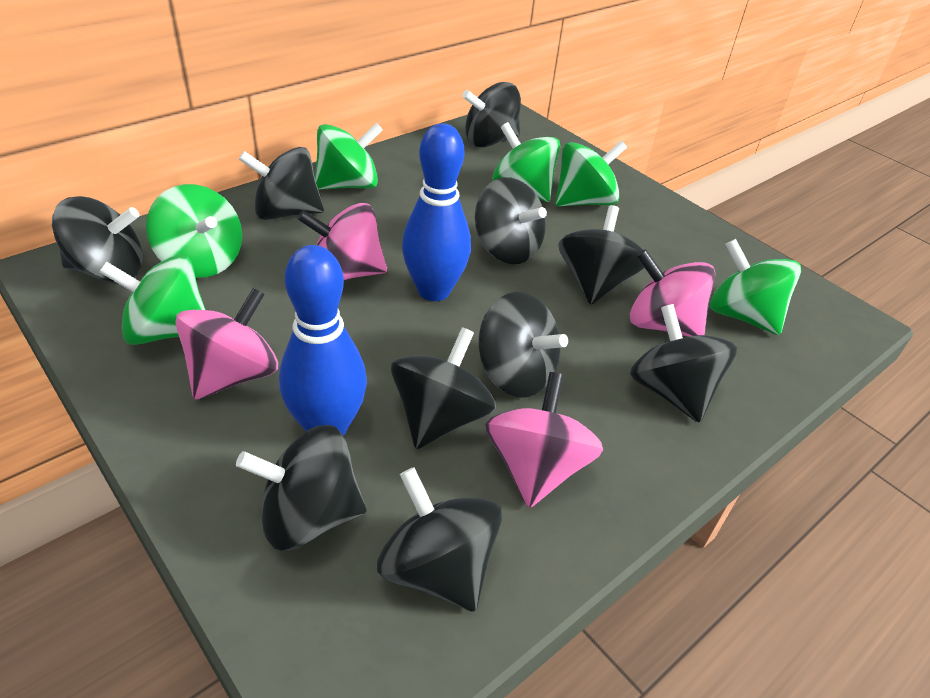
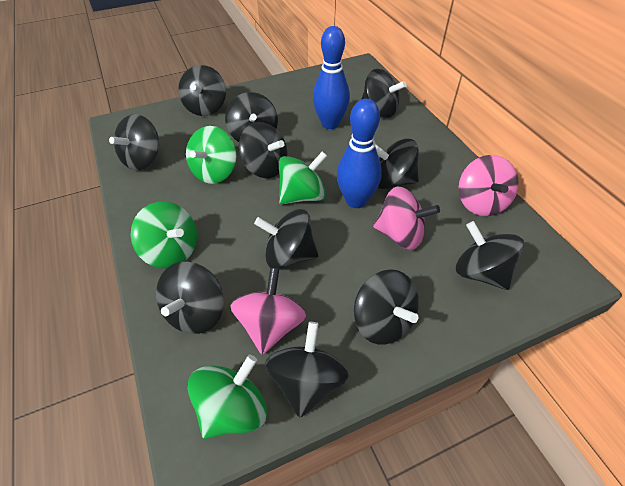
black spinning top: [52,196,143,282] [236,425,367,551] [239,147,324,220] [377,467,502,612] [391,327,496,449] [462,82,521,147] [475,177,547,264] [479,292,568,398] [558,205,645,305] [630,304,737,423] = 10 -> [109,114,160,170] [156,262,224,334] [178,65,226,116] [225,92,278,142] [239,122,287,178] [254,209,319,269] [265,322,349,418] [354,269,419,345] [361,69,407,118] [375,139,419,190] [456,221,524,290] = 11
green spinning top: [99,255,205,345] [146,184,242,278] [315,123,383,190] [492,122,560,202] [555,141,627,207] [710,239,801,335] = 6 -> [131,201,197,268] [186,126,236,184] [187,355,267,439] [279,151,327,204] = 4
pink spinning top: [175,288,278,400] [297,203,387,280] [485,372,603,508] [630,249,715,337] = 4 -> [230,268,307,355] [373,187,440,250] [458,155,519,216] = 3

